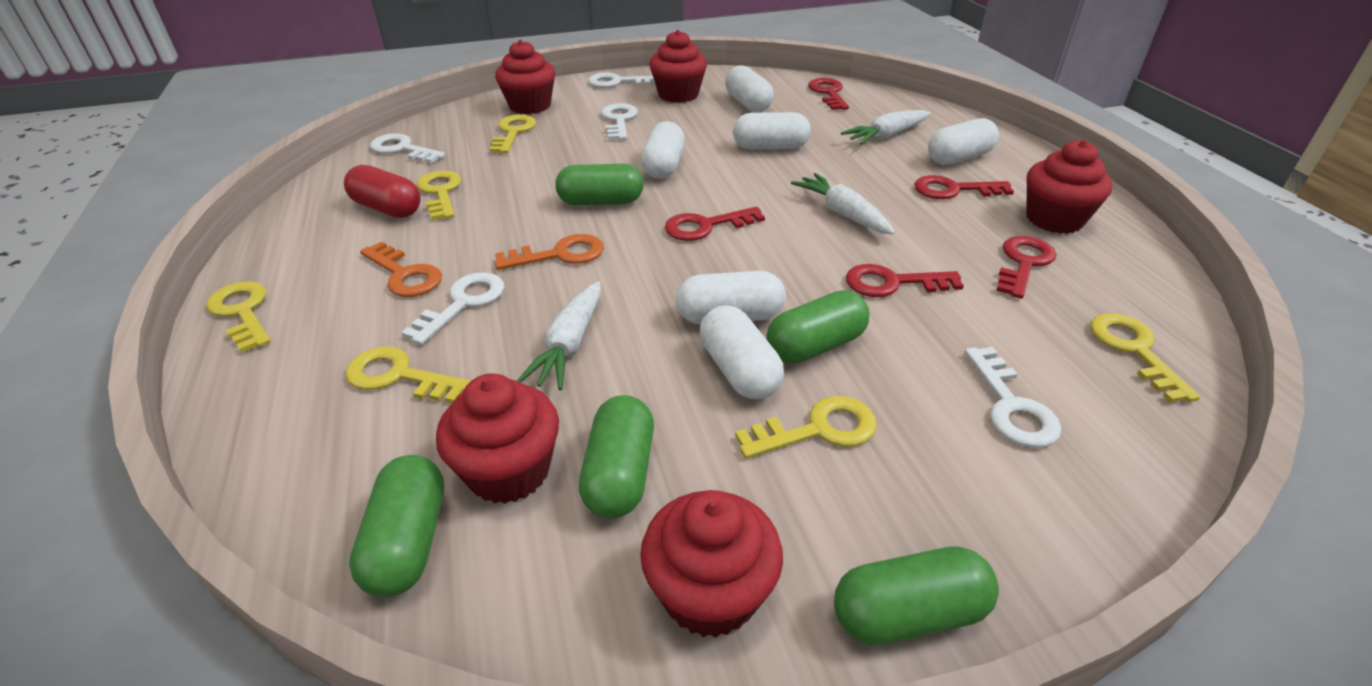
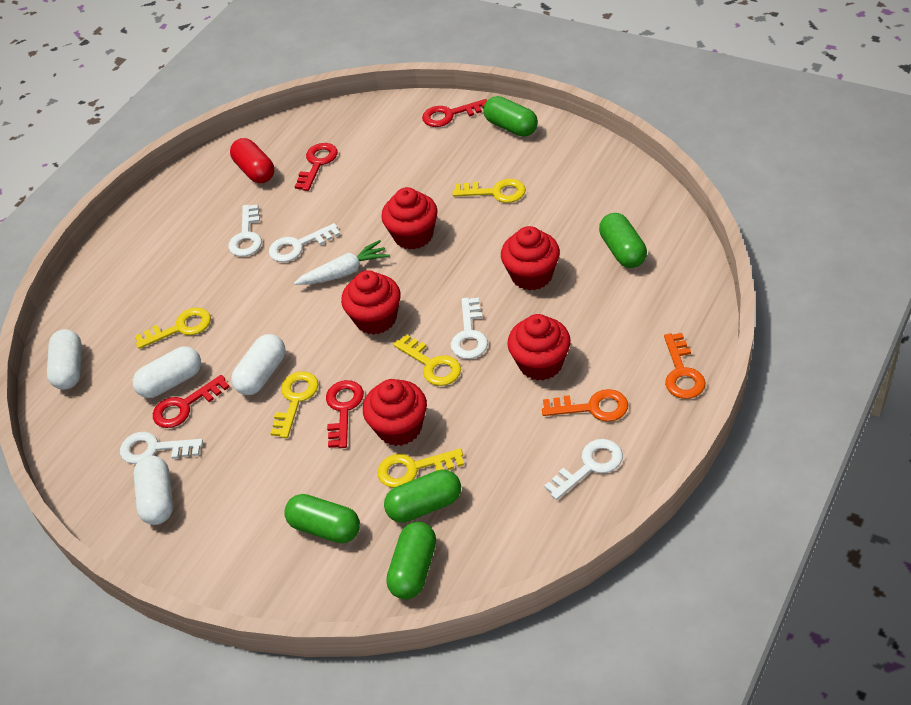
red key: [665,207,765,241] [808,78,849,110] [846,264,964,297] [914,175,1014,199] [996,236,1056,299] = 5 -> [153,375,229,428] [294,143,338,191] [326,380,364,448] [422,99,487,127] = 4
white capsule: [641,121,685,179] [676,271,786,324] [700,305,784,399] [725,65,774,112] [733,112,811,149] [928,118,999,165] = 6 -> [47,329,82,390] [133,346,201,398] [133,455,173,525] [231,334,286,395] = 4
white carrot: [517,281,601,390] [791,173,895,235] [841,110,931,145] = 3 -> [294,240,390,285] = 1
yellow key: [206,281,271,353] [345,346,471,403] [417,170,462,220] [490,114,536,153] [735,396,877,459] [1090,313,1200,403] = 6 -> [135,308,211,349] [270,371,318,438] [377,448,464,488] [393,334,461,386] [453,179,526,203] = 5

